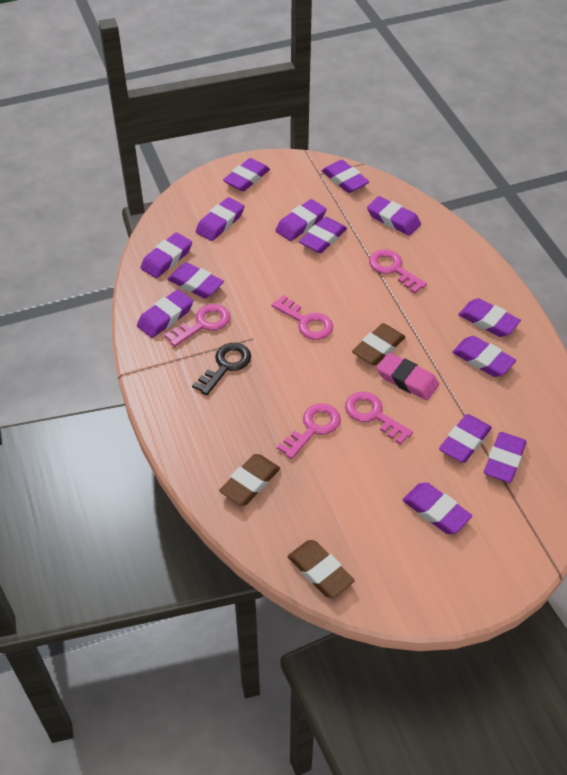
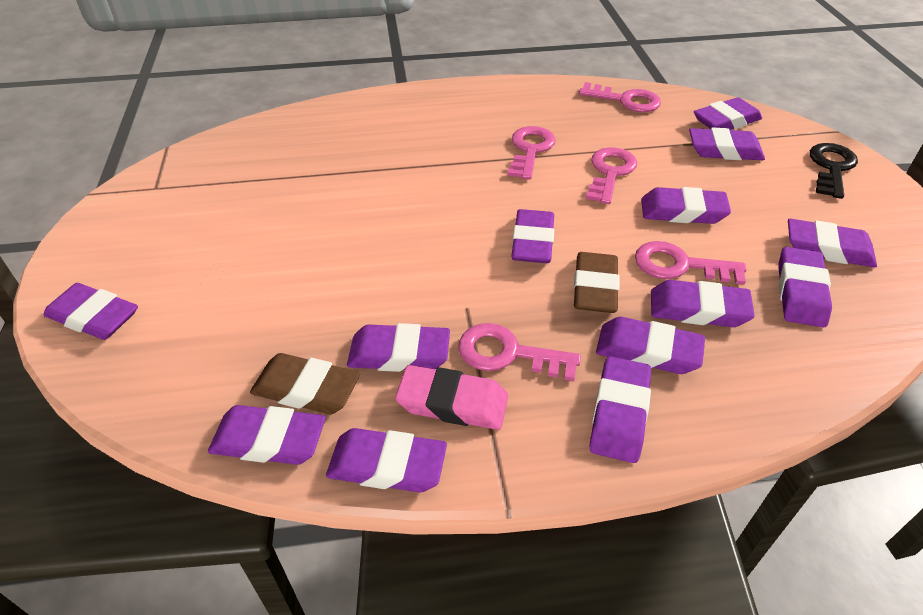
brown eraser: [219,454,280,505] [288,540,355,598] [352,323,406,366] = 3 -> [250,353,360,414] [574,252,620,313] = 2
purple eraser: [137,289,193,338] [140,232,192,278] [167,263,224,298] [196,197,244,241] [223,158,270,191] [275,199,327,241] [299,217,347,253] [322,160,369,193] [367,196,421,236] [402,483,472,534] [439,414,492,463] [452,336,516,377] [458,298,521,337] [484,432,527,483] = 14 -> [43,283,138,340] [208,405,325,465] [326,428,447,492] [347,323,450,372] [511,209,554,263] [590,356,651,463] [596,317,705,374] [641,187,731,224] [651,280,755,327] [689,127,765,160] [694,97,762,130] [778,247,832,327] [788,218,877,267] = 13

